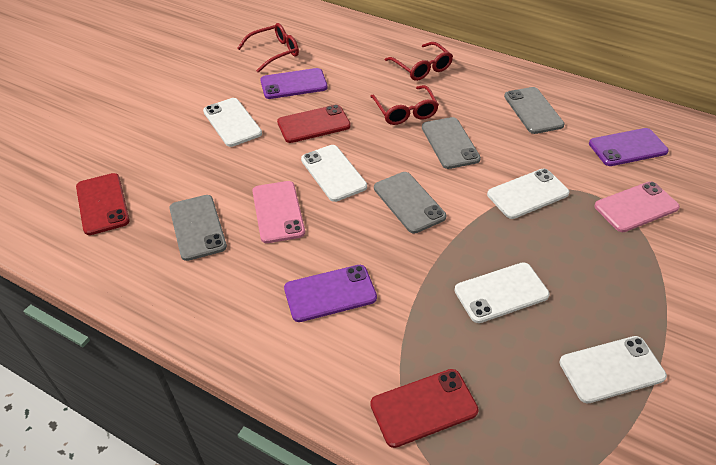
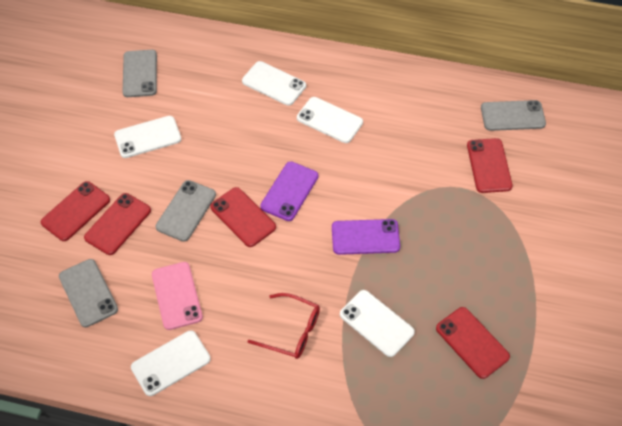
pink phone: [252,181,305,243] [594,181,680,232] = 2 -> [152,262,203,330] = 1
purple phone: [260,68,328,99] [284,265,377,322] [589,128,669,166] = 3 -> [260,161,318,221] [332,219,400,255] = 2
red glasses: [237,23,299,73] [370,85,439,125] [385,42,453,81] = 3 -> [247,293,320,359] = 1
red phone: [76,173,130,235] [277,105,351,143] [370,369,479,448] = 3 -> [41,181,110,241] [84,193,151,255] [210,187,276,247] [436,307,510,379] [467,138,513,193] = 5

